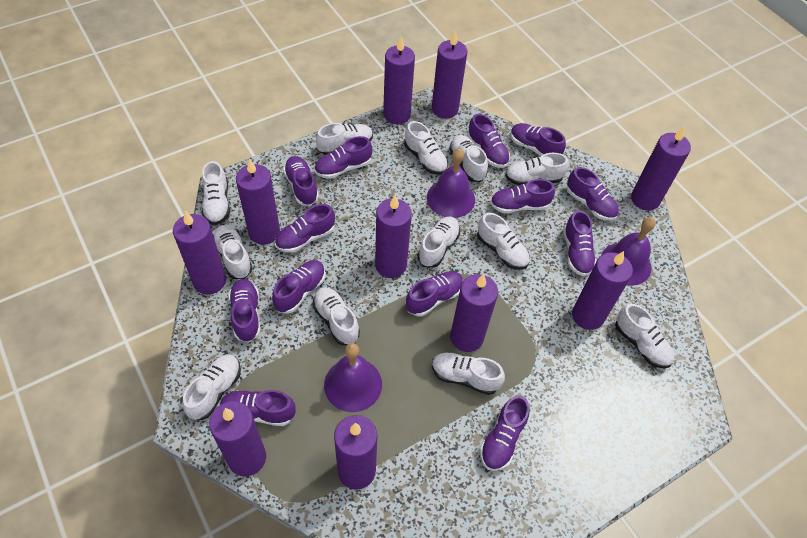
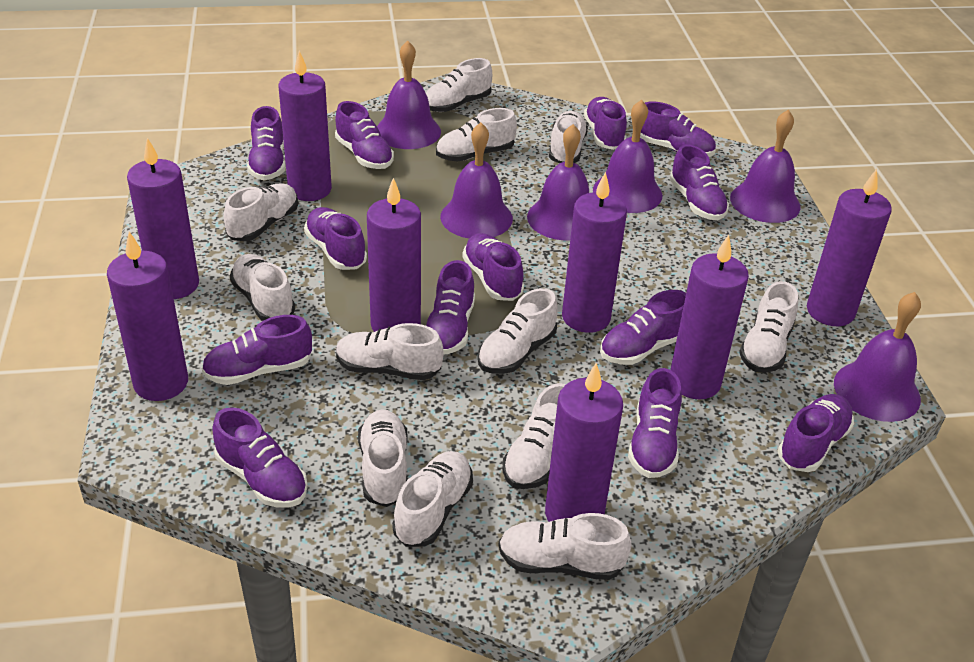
purple bell: [324,343,382,412] [427,148,475,218] [601,217,656,286] = 3 -> [377,40,441,149] [440,122,513,239] [527,124,589,240] [593,100,662,213] [730,110,801,223] [834,292,921,422] = 6
purple candle: [173,211,226,295] [209,401,266,477] [236,158,280,245] [334,415,377,490] [375,195,412,278] [383,37,415,124] [432,31,467,118] [450,274,498,352] [572,251,633,330] [631,126,691,211] = 10 -> [107,232,188,401] [127,138,199,299] [278,51,332,201] [367,178,421,332] [545,363,623,522] [562,172,627,333] [670,235,749,399] [807,169,892,326] = 8

